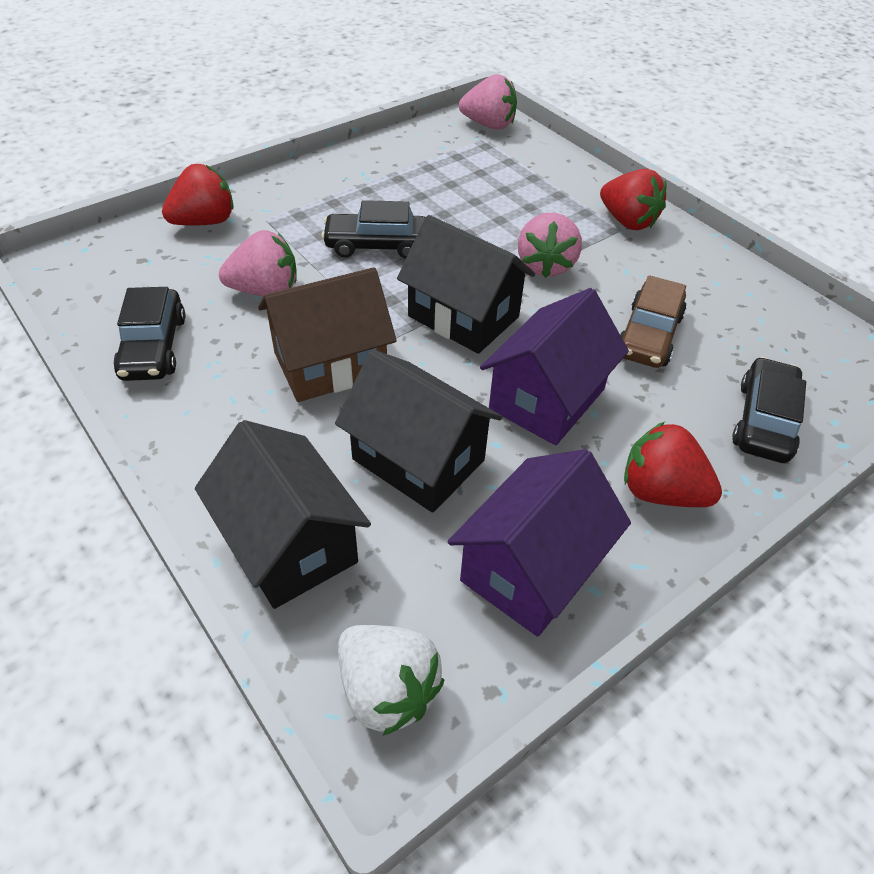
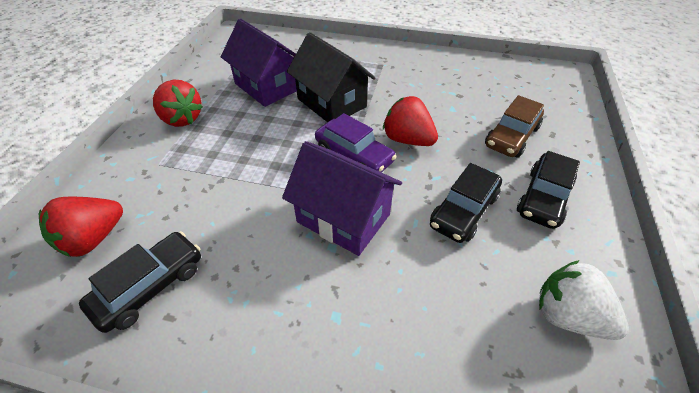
black house: [195,420,371,609] [335,350,502,513] [397,215,535,354] = 3 -> [287,32,376,122] = 1
brown house: [258,267,397,402] = 1 -> none = 0
pink strawberry: [219,230,297,296] [459,74,517,130] [518,213,582,278] = 3 -> none = 0
purple car: none = 0 -> [315,113,397,173] = 1

